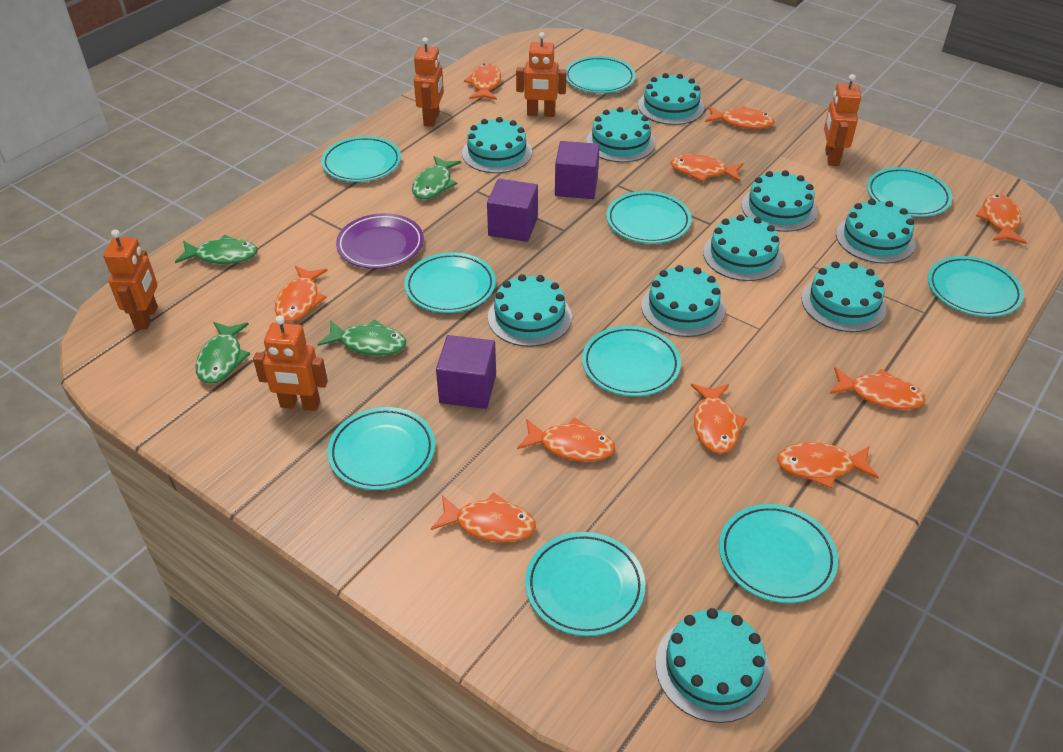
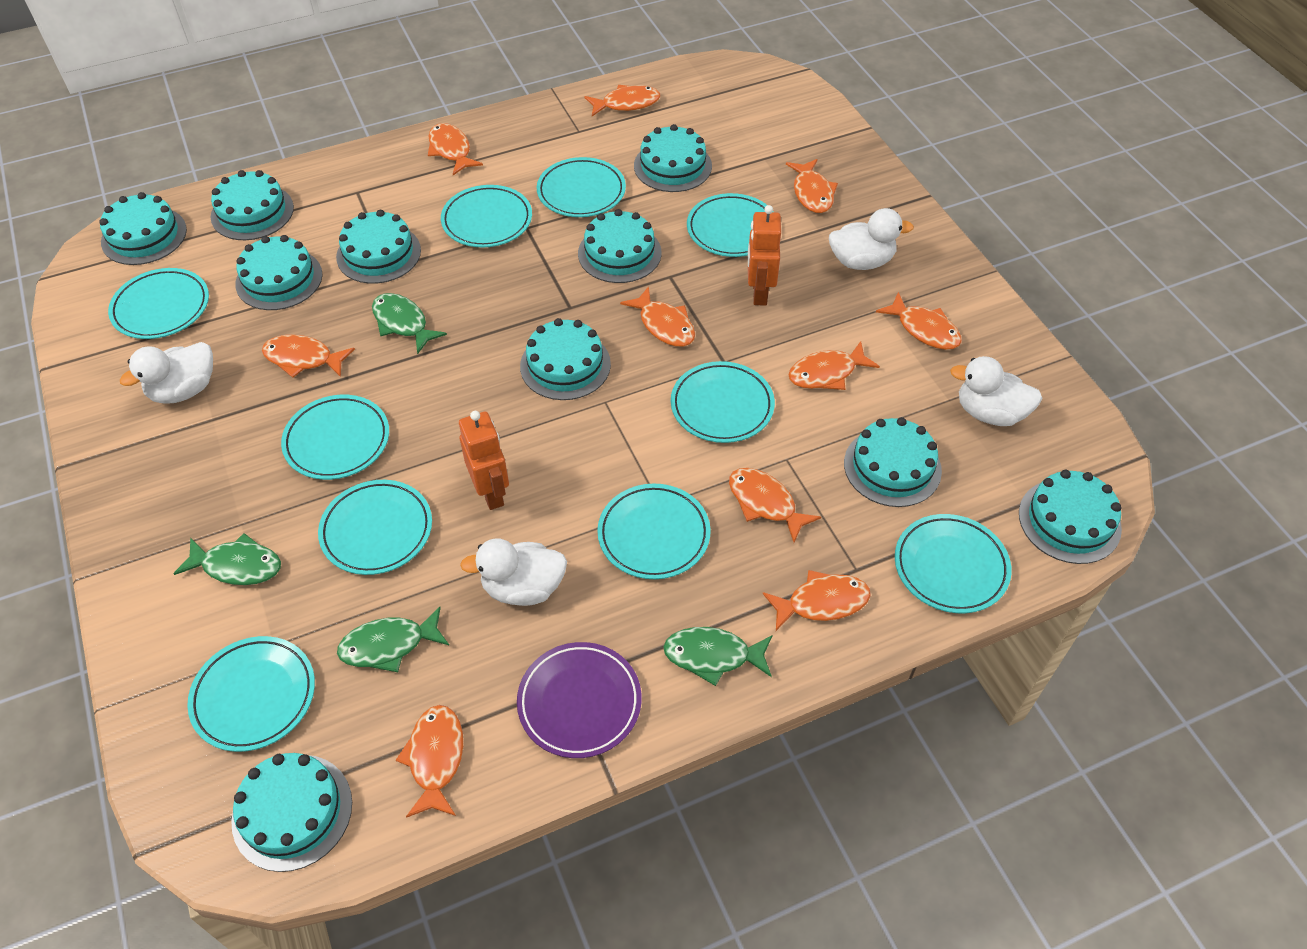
orange robot: [104,230,158,330] [253,315,328,411] [414,37,444,127] [516,32,567,117] [824,74,861,166] = 5 -> [459,411,509,510] [748,205,781,306] = 2
purple cube: [436,335,496,409] [487,179,538,242] [555,141,600,199] = 3 -> none = 0
white duck: none = 0 -> [120,342,213,404] [460,538,567,606] [829,208,914,270] [950,356,1042,426] = 4

